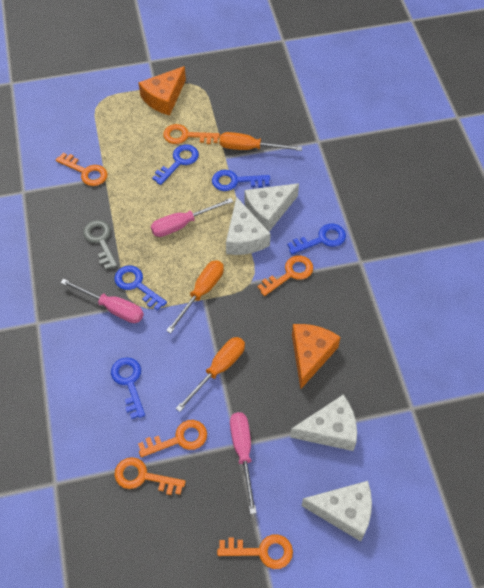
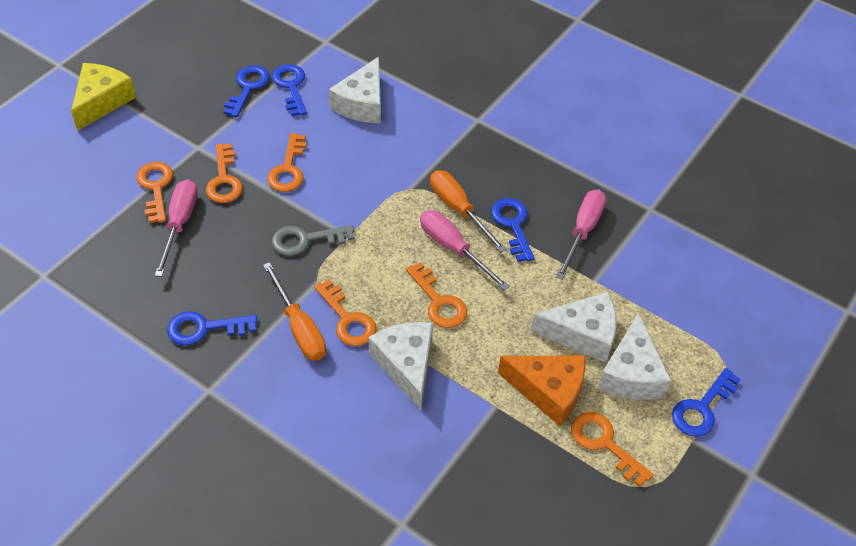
orange cheese: [138,66,186,115] [292,324,341,389] = 2 -> [498,356,586,426] = 1
orange screwdriver: [166,260,224,333] [176,337,245,412] [219,132,302,151] = 3 -> [263,262,326,361] [430,170,506,252] = 2
yellow cheese: none = 0 -> [71,63,136,131] = 1

